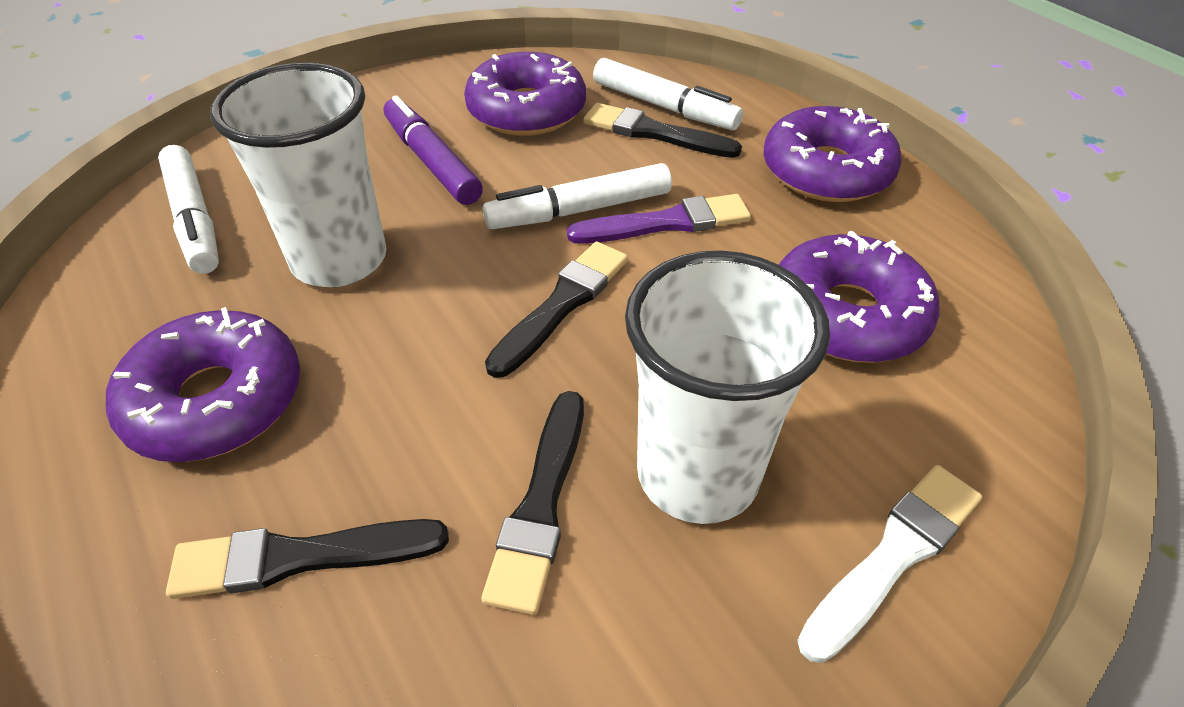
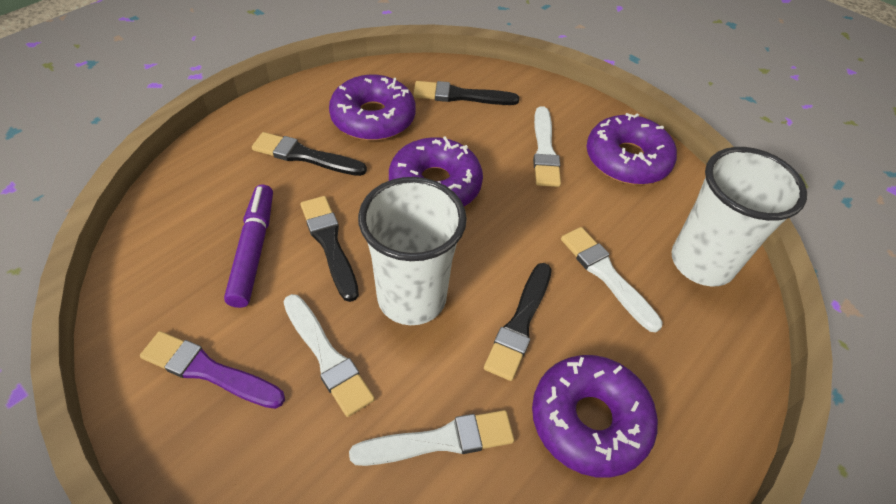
white brush: [797,465,982,663] = 1 -> [283,294,375,417] [349,410,514,466] [533,106,561,187] [561,227,663,332] = 4
white marker: [158,145,219,274] [483,163,672,229] [593,58,743,130] = 3 -> none = 0

